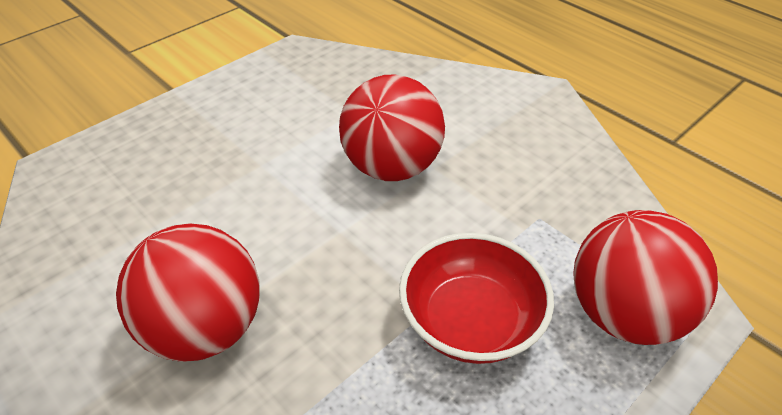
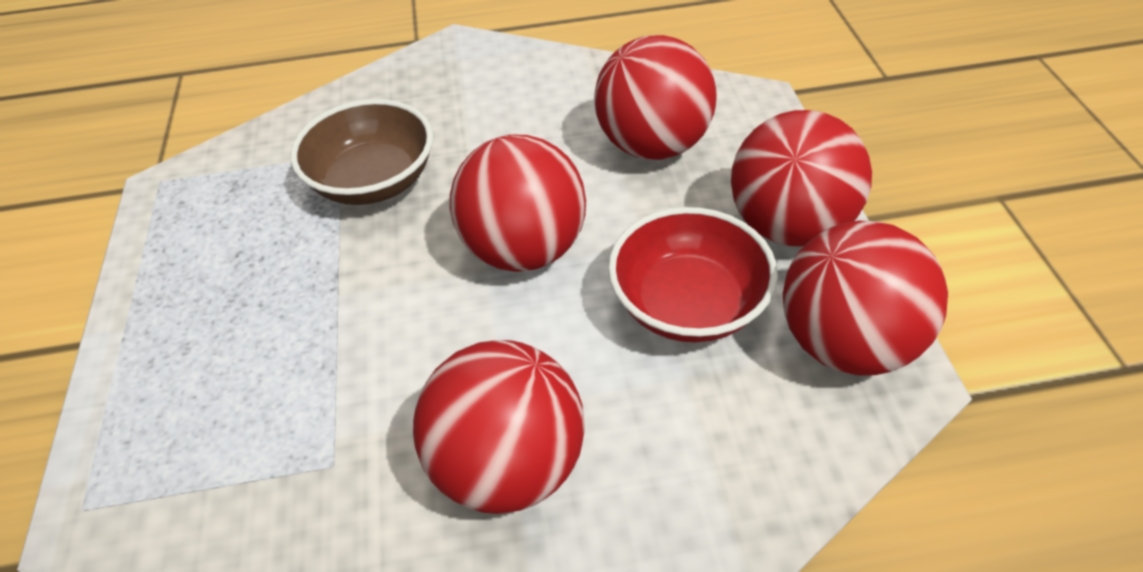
brown bowl: none = 0 -> [290,99,433,205] = 1
red ball: [116,224,260,362] [339,74,445,181] [573,210,718,345] = 3 -> [413,340,585,514] [450,134,586,272] [594,35,716,160] [731,110,872,247] [783,221,948,376] = 5

